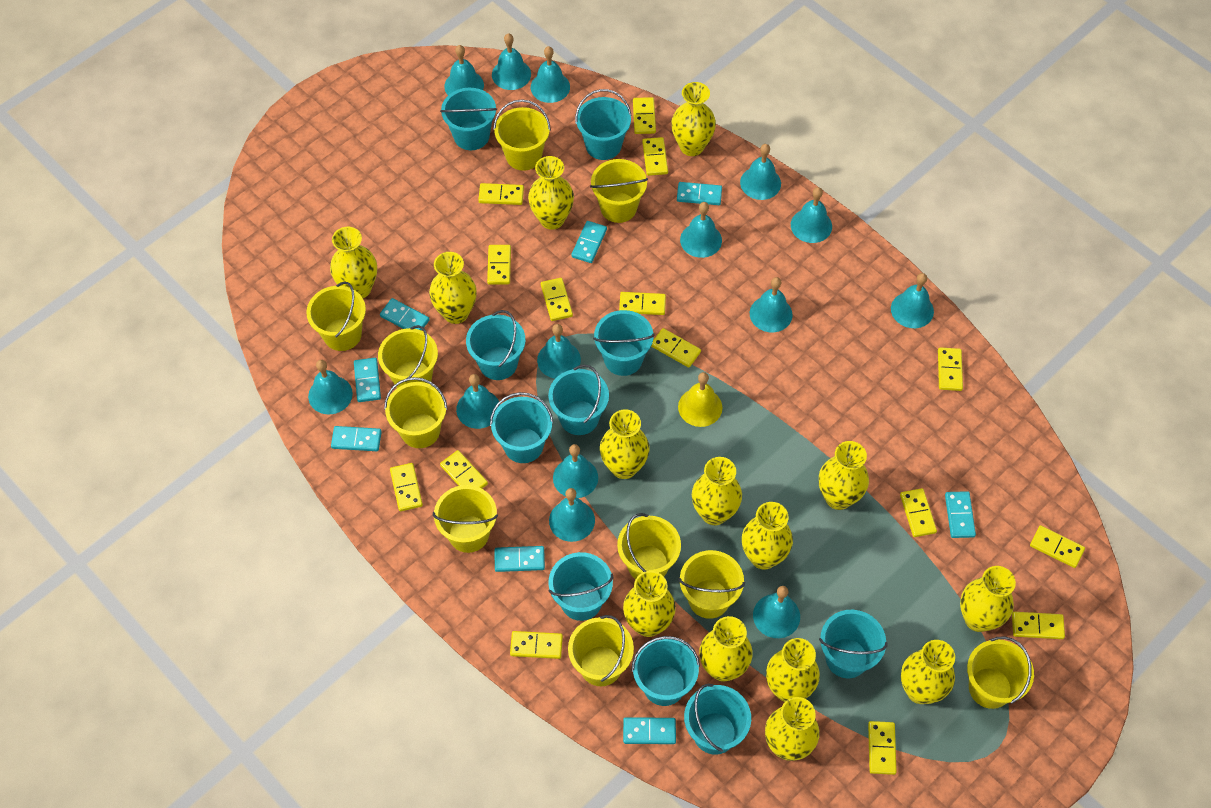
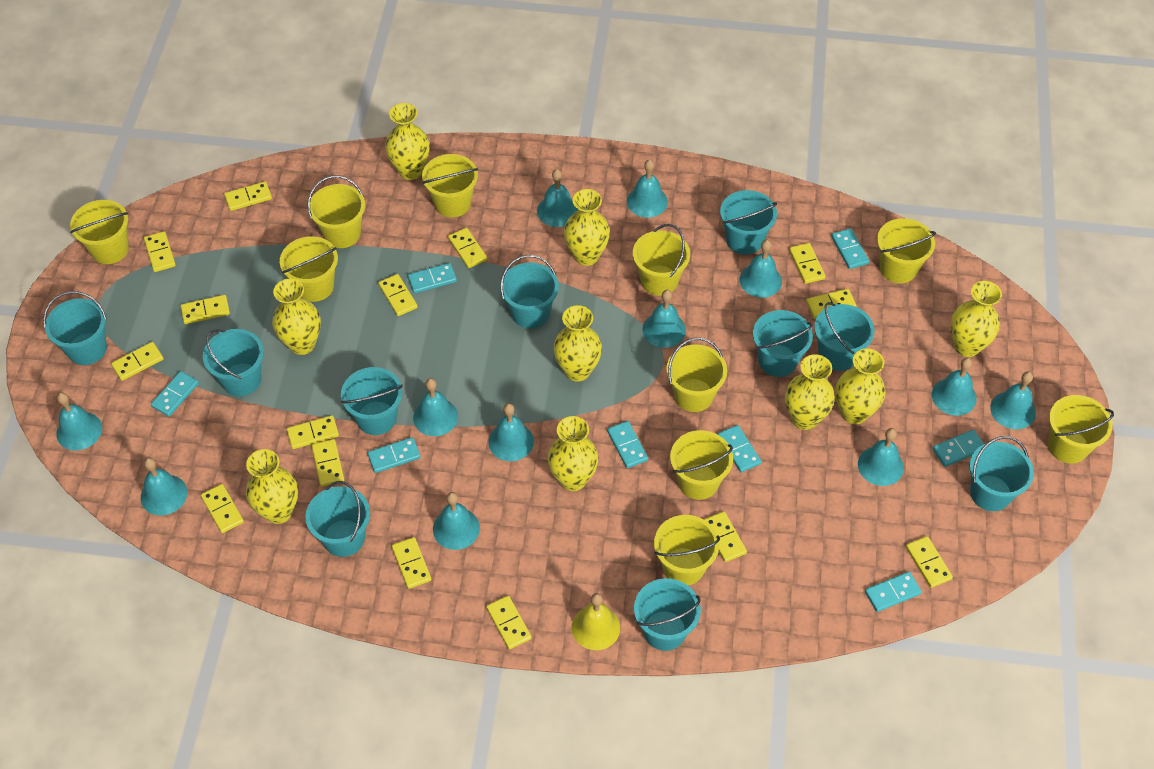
turquoise bell: [308,360,353,414] [444,45,484,95] [456,374,499,429] [492,33,531,90] [531,46,570,103] [537,324,581,379] [549,488,595,542] [553,444,598,498] [680,202,722,258] [740,144,781,200] [750,277,793,332] [753,586,800,638] [791,187,832,243] [891,273,934,328] = 14 -> [56,392,102,450] [141,458,187,516] [413,378,458,436] [433,492,480,550] [489,403,534,461] [537,169,578,227] [627,159,668,218] [643,290,686,348] [740,240,782,298] [858,428,904,486] [932,358,977,416] [990,371,1036,429] = 12
yellow vase: [330,227,377,298] [429,252,477,324] [528,156,574,230] [600,409,650,479] [623,571,676,637] [671,82,716,156] [692,457,742,525] [699,616,753,682] [742,502,793,570] [765,697,820,761] [766,638,820,702] [819,441,869,510] [901,640,955,704] [960,566,1016,632] = 14 -> [246,449,298,524] [272,279,321,355] [385,103,430,180] [548,416,598,491] [553,305,602,382] [564,189,610,266] [785,354,835,430] [835,349,885,424] [950,281,1002,357] = 9

